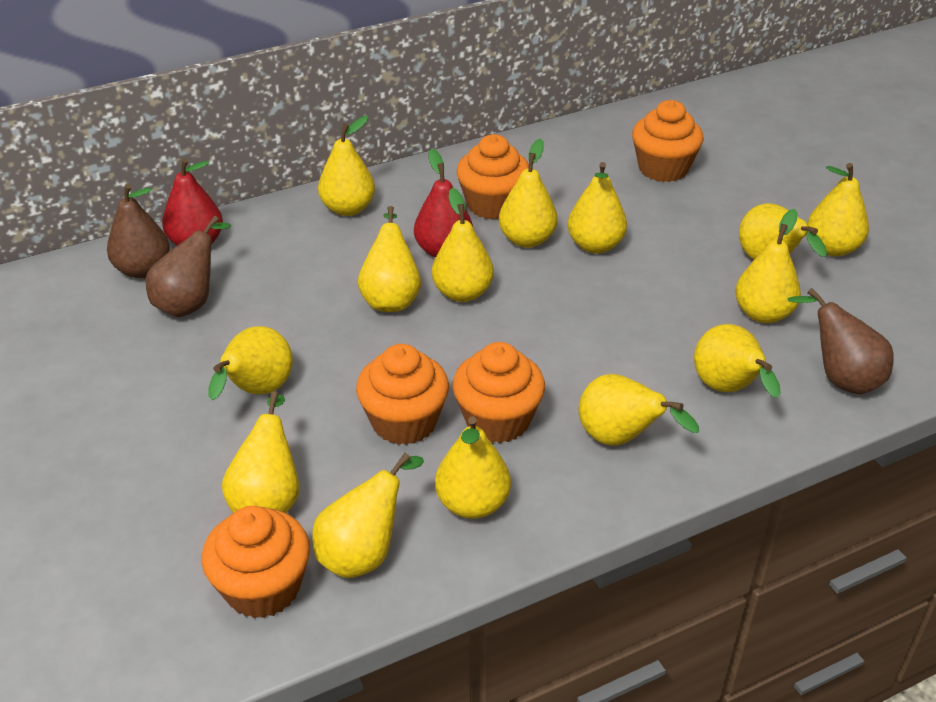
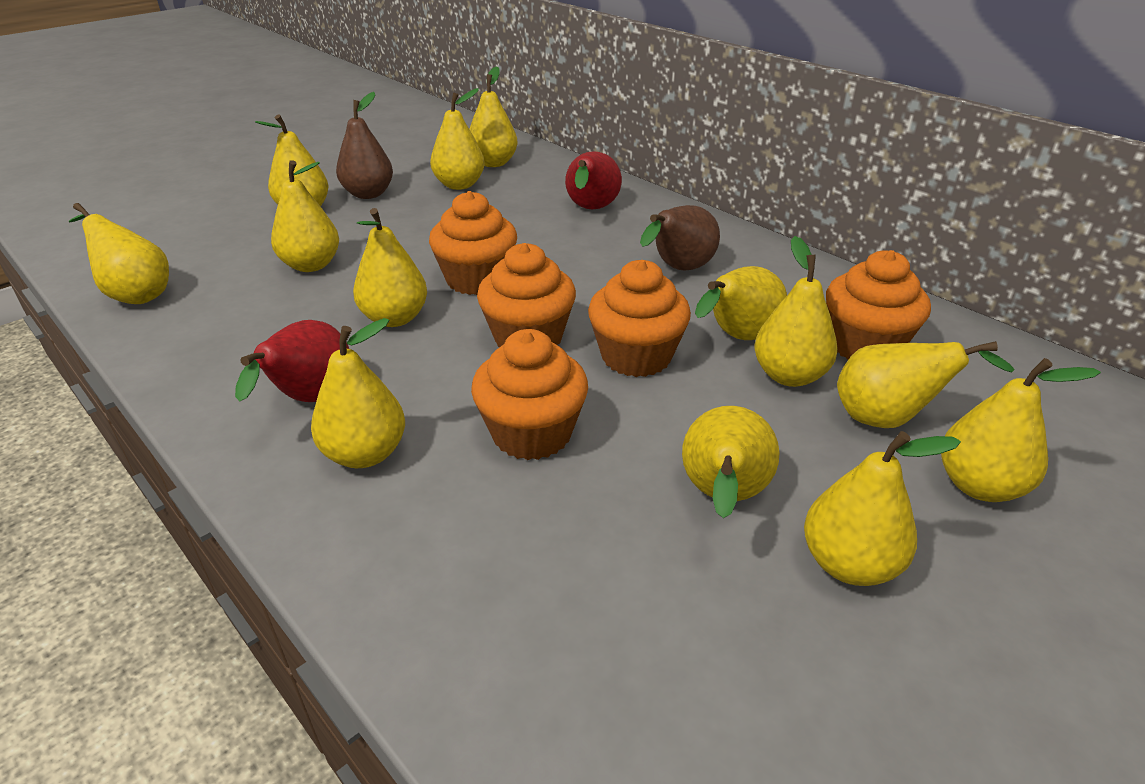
brown pear: [107,184,170,278] [146,216,231,317] [788,288,894,394] = 3 -> [336,92,393,199] [640,205,720,271] = 2
yellow pear: [208,326,293,400] [222,392,299,513] [312,453,424,578] [318,116,375,216] [358,206,421,312] [432,188,494,302] [435,417,511,519] [499,139,557,248] [568,162,627,254] [578,374,699,446] [694,324,781,398] [735,209,801,323] [739,203,827,260] [807,163,869,256] = 14 -> [69,203,169,304] [255,115,328,206] [271,160,339,272] [311,318,405,468] [353,208,427,327] [430,88,485,190] [470,66,518,167] [682,406,780,518] [695,266,787,340] [754,236,838,387] [804,431,961,586] [837,341,1015,428] [941,358,1101,502] = 13

